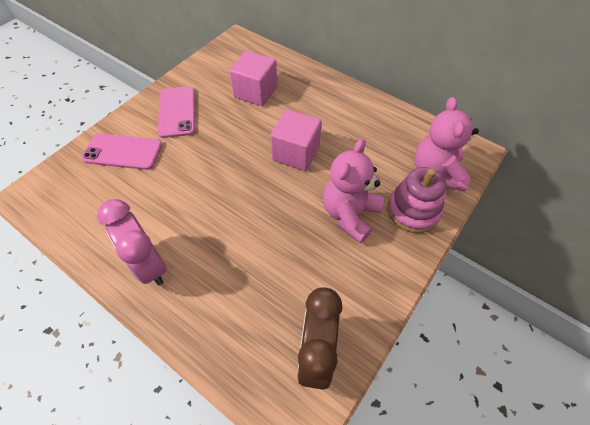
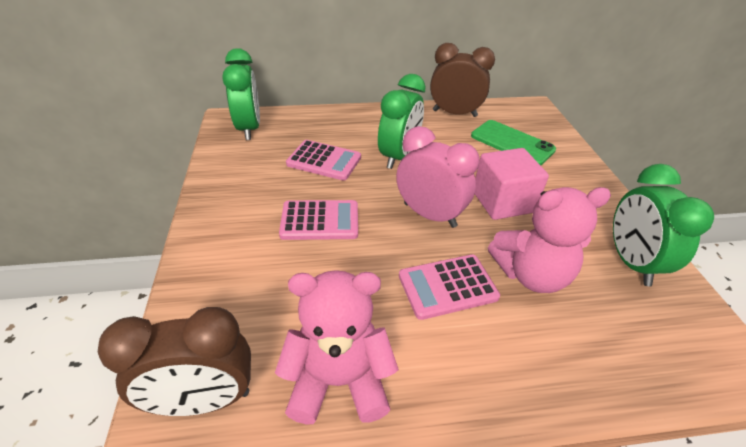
brown clock: [297,287,342,390] = 1 -> [98,307,251,416] [430,43,495,117] = 2
green clock: none = 0 -> [222,48,260,140] [378,74,426,169] [613,164,714,286] = 3
green phone: none = 0 -> [471,120,556,165] = 1
pink calculator: none = 0 -> [279,200,358,240] [286,140,361,181] [399,254,500,320] = 3
pink cube: [229,51,277,106] [270,109,322,171] = 2 -> [475,148,549,220] = 1
pink phone: [82,133,162,170] [158,86,195,138] = 2 -> none = 0
pink stacking toy: [387,167,446,233] = 1 -> none = 0

